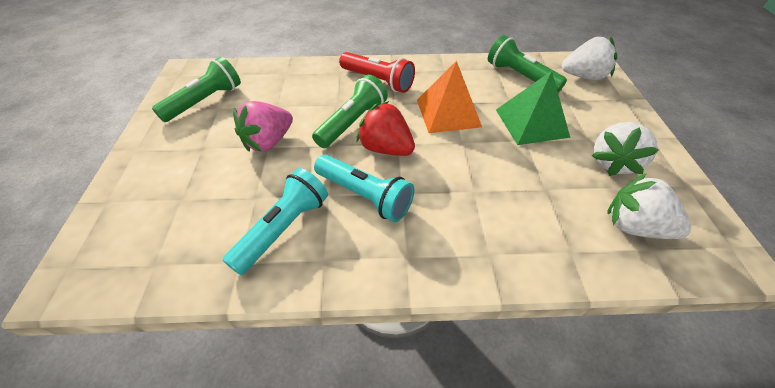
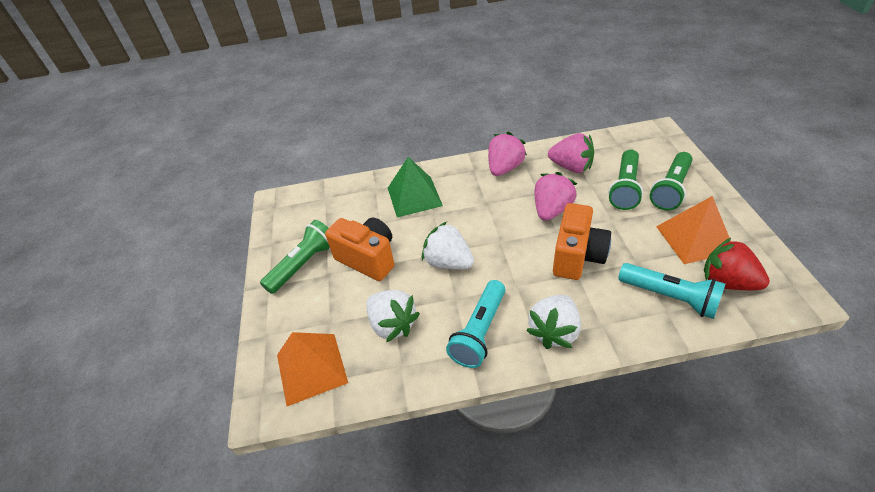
orange camera: none = 0 -> [325,218,394,281] [553,203,611,280] = 2
orange pyramid: [417,61,482,133] = 1 -> [277,332,348,406] [656,196,731,264] = 2
pink strawberry: [233,101,293,152] = 1 -> [488,132,527,176] [534,172,577,221] [548,133,594,173] = 3
red flashlight: [339,52,415,93] = 1 -> none = 0

